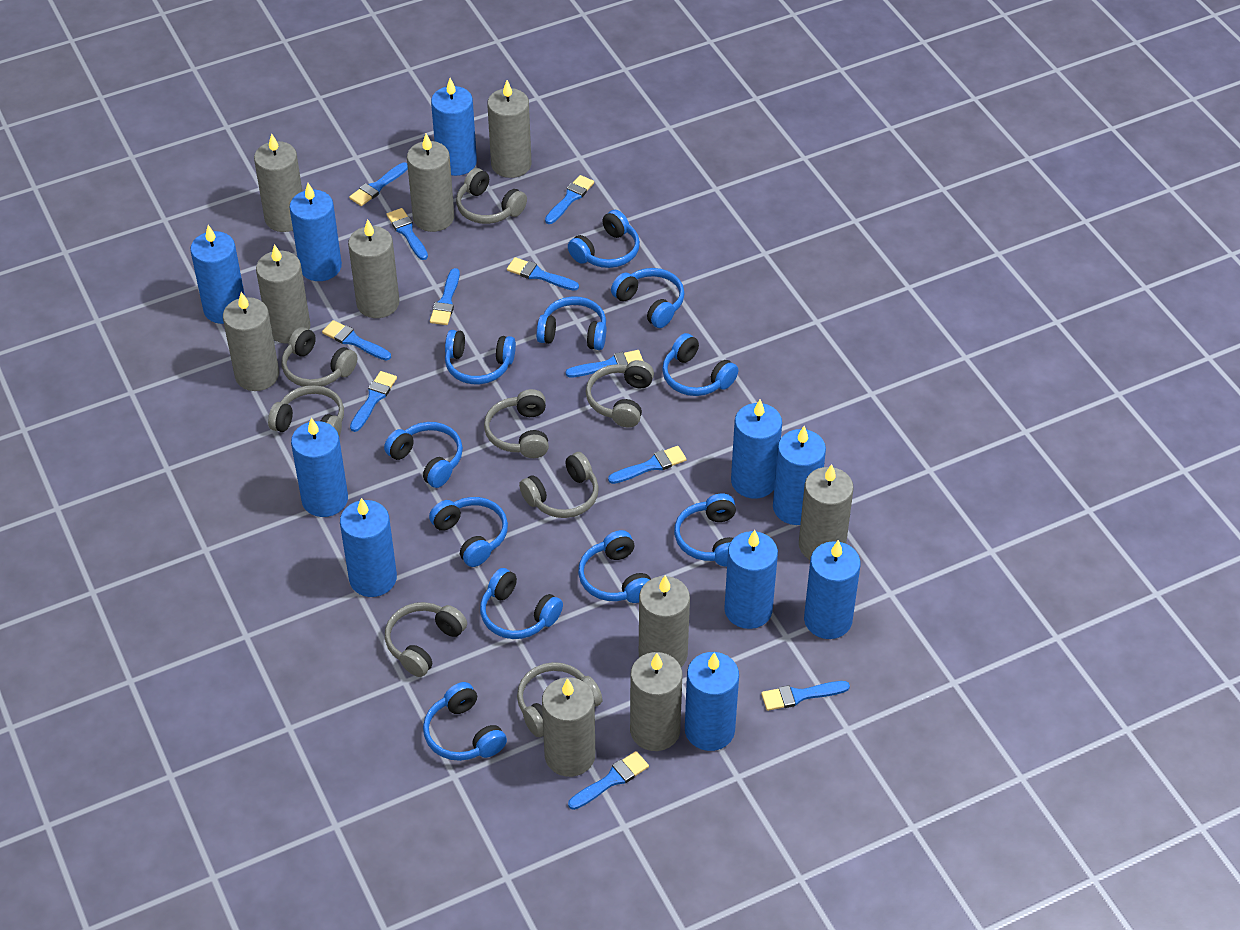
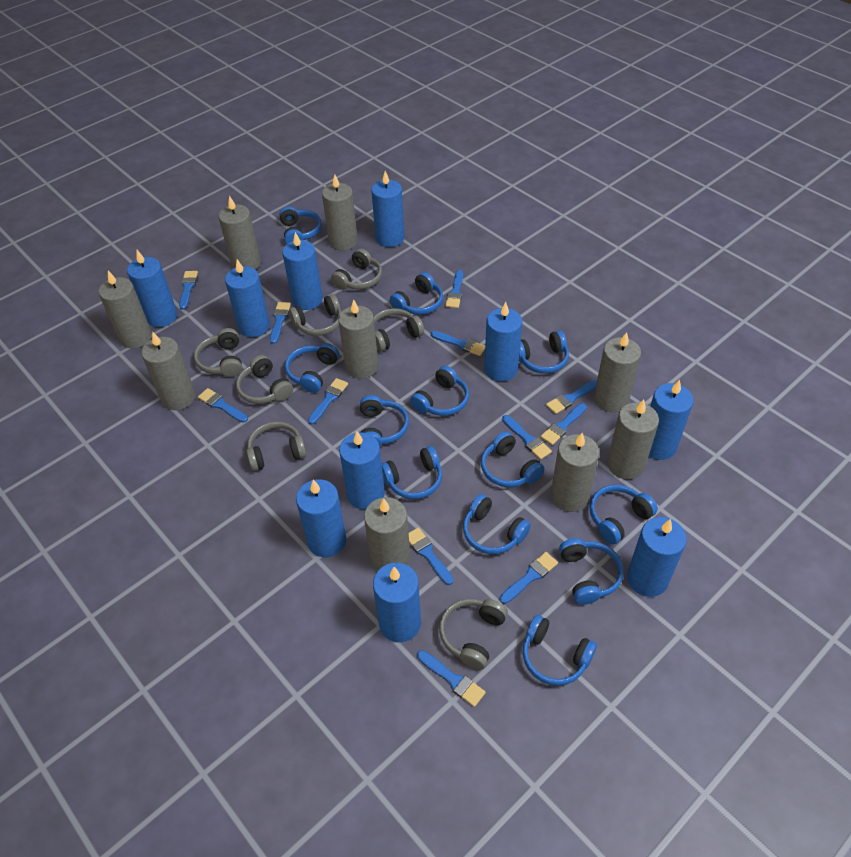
blue brush: [322,320,391,360] [349,162,408,206] [350,371,397,432] [386,208,428,260] [430,268,460,325] [507,257,579,291] [545,175,594,224] [566,350,643,377] [568,751,649,810] [608,446,687,484] [761,681,850,711] = 11 -> [179,271,198,310] [198,388,248,423] [270,302,291,344] [308,378,348,424] [409,528,453,585] [417,650,486,707] [431,331,485,356] [445,270,463,308] [500,552,558,604] [502,415,552,460] [541,403,587,445] [546,380,597,414] = 12
blue headphones: [384,422,463,488] [423,682,507,761] [429,497,508,567] [445,330,516,384] [480,568,563,639] [536,296,606,350] [568,210,640,268] [578,530,651,603] [611,268,685,328] [662,333,738,396] [674,493,736,566] = 11 -> [279,206,322,244] [285,343,339,393] [360,395,409,446] [382,446,442,499] [390,272,443,315] [410,366,469,416] [463,494,531,554] [481,431,545,487] [519,330,569,374] [522,615,597,686] [559,538,624,605] [590,485,658,544] = 12
grey candle: [223,292,279,391] [254,133,303,232] [256,244,310,344] [348,219,399,318] [407,134,454,232] [487,80,532,178] [542,677,595,777] [630,652,683,751] [639,576,690,667] [799,464,854,560] = 10 -> [99,271,152,348] [141,331,195,410] [218,196,261,270] [322,174,358,251] [338,299,379,379] [364,497,410,571] [551,433,599,512] [594,332,641,412] [607,400,659,479] = 9
grey headphones: [268,385,344,436] [282,327,358,387] [385,602,467,677] [456,168,527,224] [484,389,549,458] [517,662,603,737] [519,452,599,518] [586,360,654,428] = 8 -> [194,328,242,377] [236,355,293,404] [247,421,307,471] [289,294,341,336] [331,249,382,290] [374,308,424,351] [439,599,508,670] = 7

